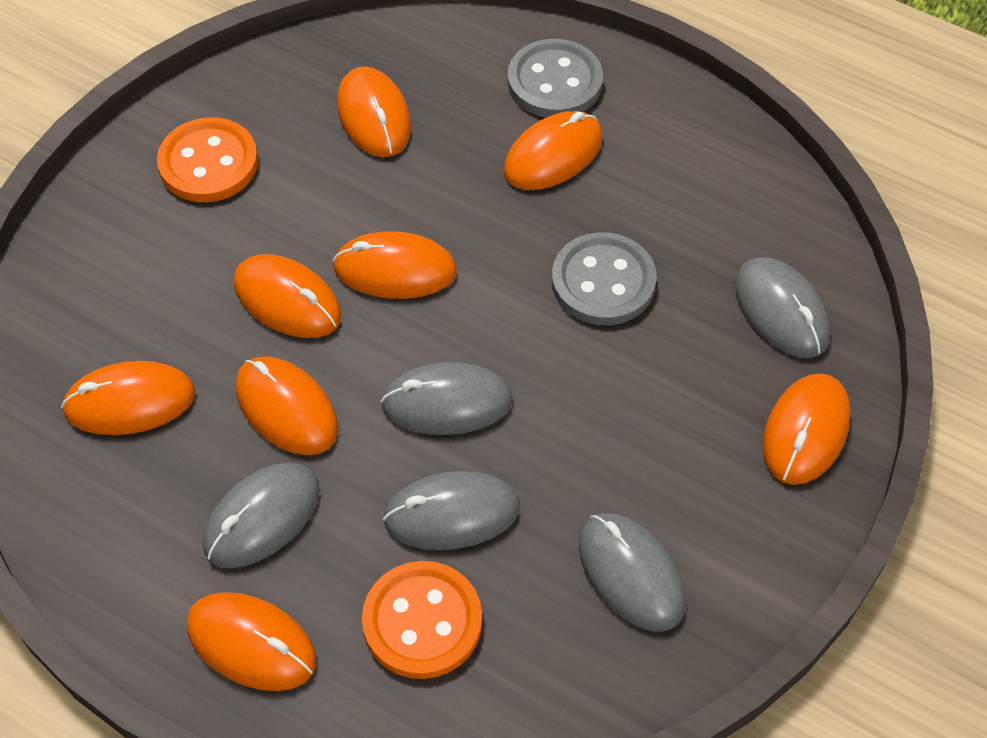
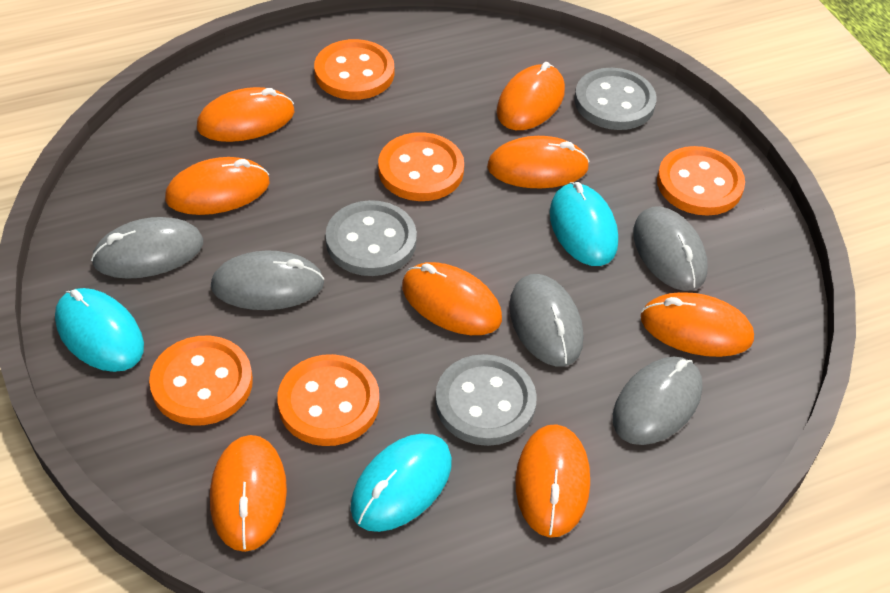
grey button: [508,39,603,117] [552,232,657,325] = 2 -> [325,200,417,276] [435,354,537,446] [574,68,657,130] = 3
orange button: [157,117,258,202] [362,561,482,679] = 2 -> [149,336,253,426] [277,354,379,446] [314,39,394,100] [378,132,464,201] [657,146,745,216] = 5
turquoise mouse: none = 0 -> [55,288,144,372] [351,434,452,532] [550,182,618,266] = 3

